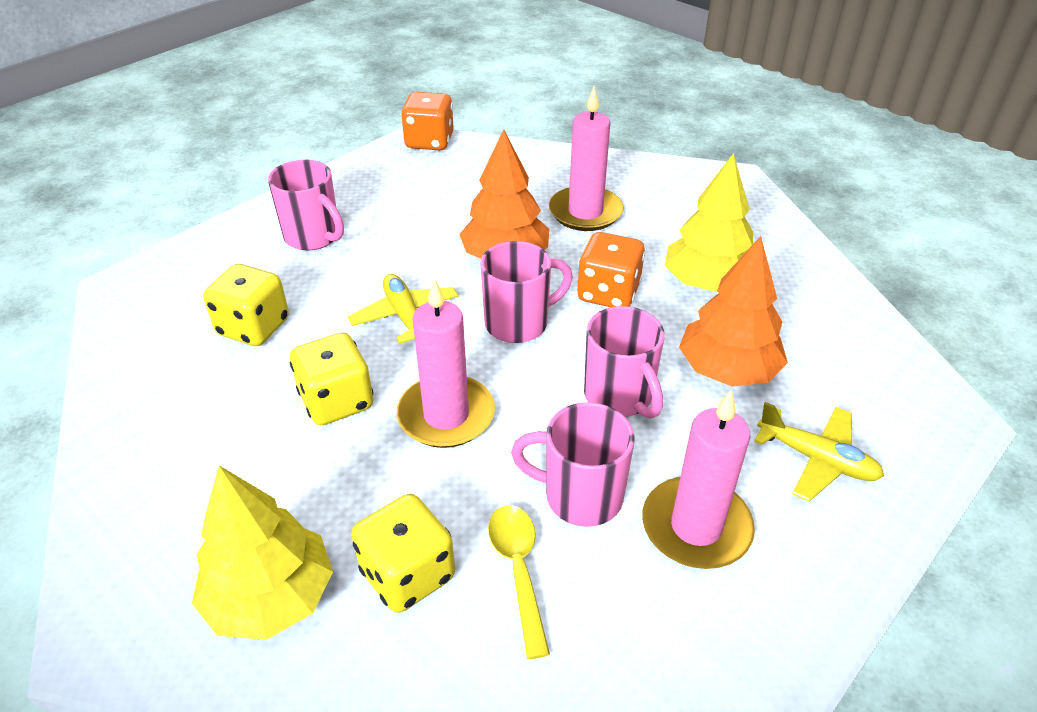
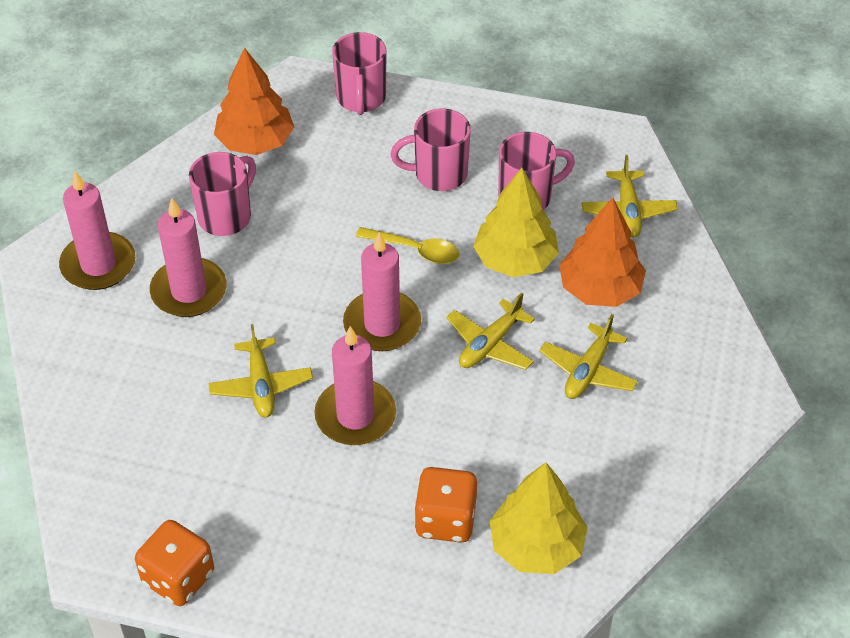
pink candle: [397,278,495,448] [549,87,624,231] [642,389,755,569] = 3 -> [59,171,135,290] [150,198,227,317] [314,326,396,445] [343,232,421,351] = 4
yellow dice: [203,264,289,346] [290,332,373,425] [351,494,455,613] = 3 -> none = 0
yellow plane: [348,274,459,344] [754,402,884,502] = 2 -> [208,324,313,418] [446,292,535,370] [539,314,638,399] [582,155,678,238] = 4

